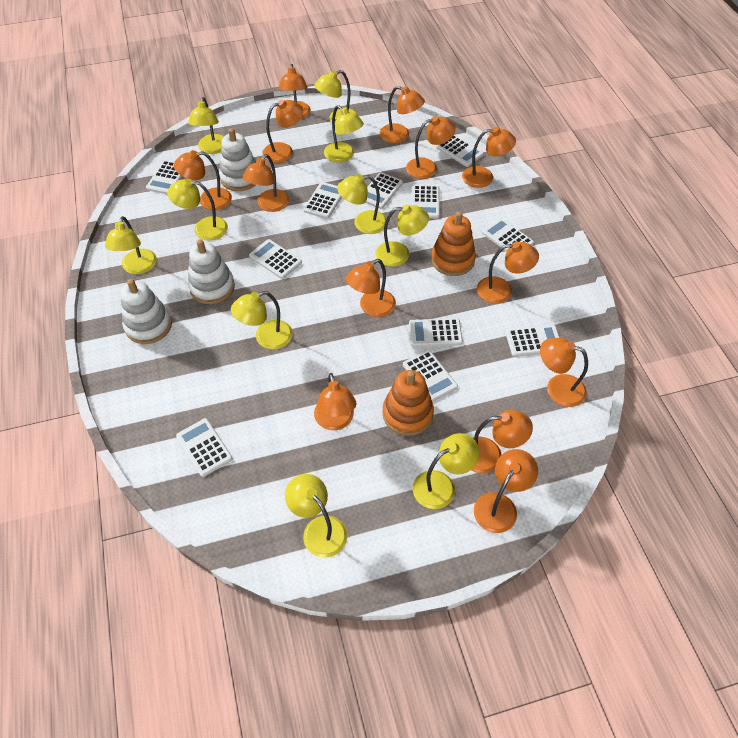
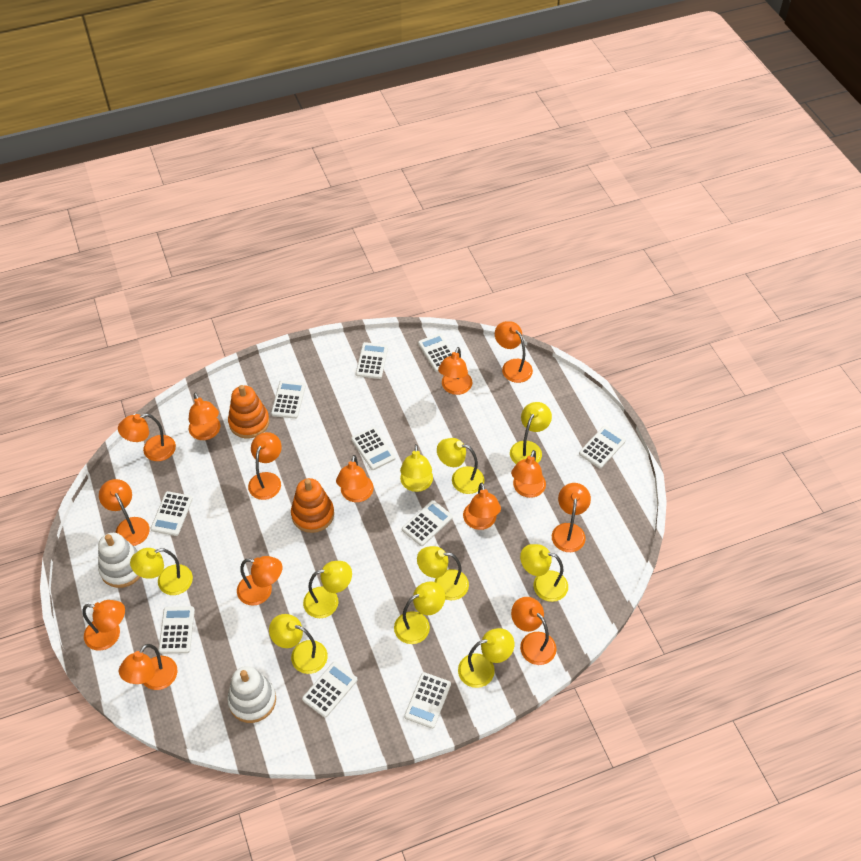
orange lamp: [174,150,232,210] [242,154,290,212] [262,99,303,163] [279,64,311,119] [314,373,356,430] [346,259,396,317] [380,86,425,143] [406,116,456,179] [462,127,516,188] [471,410,533,474] [474,449,538,533] [477,242,539,304] [540,338,588,407] = 13 -> [83,600,125,651] [99,479,150,546] [118,414,176,461] [119,644,177,690] [189,393,220,440] [237,556,282,606] [248,432,282,500] [336,455,374,502] [438,347,473,395] [463,483,501,530] [495,321,533,383] [511,450,546,498] [511,597,557,665] [552,483,591,552] = 14
white calculator: [146,160,182,195] [176,418,233,477] [249,239,302,279] [303,182,342,219] [365,172,403,209] [403,350,458,402] [409,318,463,347] [411,185,440,219] [436,135,484,167] [482,218,534,252] [506,325,560,357] = 11 -> [150,491,193,536] [159,606,195,654] [271,381,306,419] [302,661,358,718] [351,427,396,470] [356,342,388,379] [402,500,453,546] [404,672,451,729] [418,333,453,372] [579,426,626,468] = 10
white stacking toy: [121,279,172,344] [188,239,235,304] [219,128,256,191] = 3 -> [98,533,140,588] [227,666,276,723] = 2

